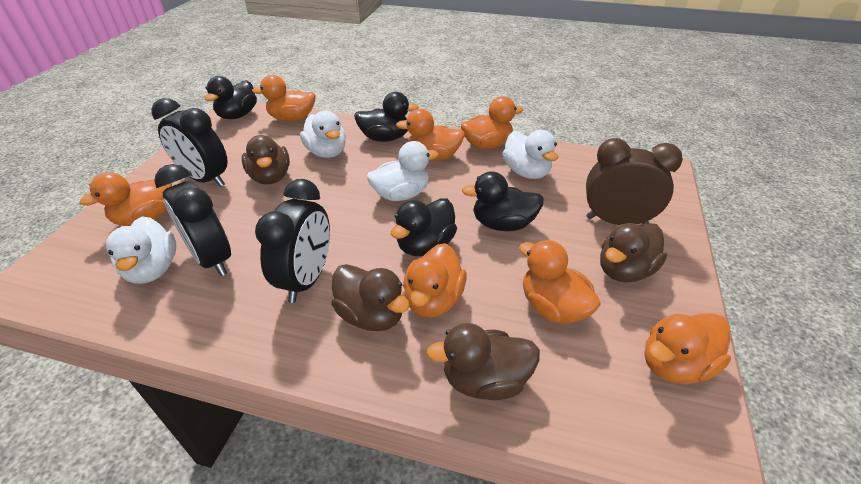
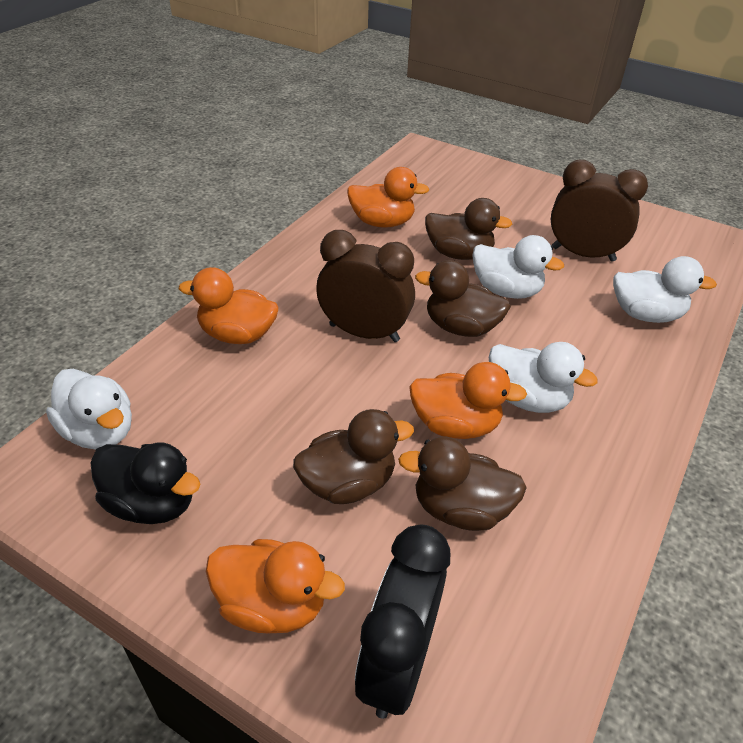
black clock: [151,98,228,187] [154,164,231,276] [255,179,330,303] = 3 -> [355,525,450,719] = 1
black duck: [204,76,257,119] [354,92,419,142] [391,198,457,256] [462,171,544,231] = 4 -> [91,443,200,524] = 1
brown clock: [586,138,683,225] = 1 -> [316,230,415,342] [551,160,648,262] = 2
orange duck: [80,172,172,226] [252,75,316,122] [396,109,465,161] [403,243,467,317] [461,96,523,149] [519,240,601,324] [644,313,731,384] = 7 -> [179,267,279,344] [206,539,345,633] [347,167,429,228] [409,362,527,439] = 4

